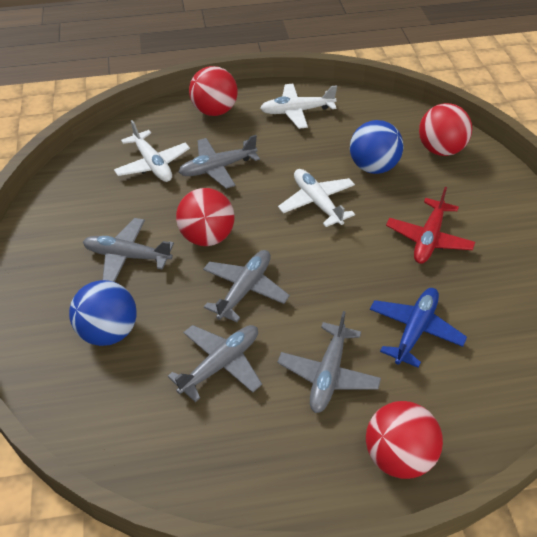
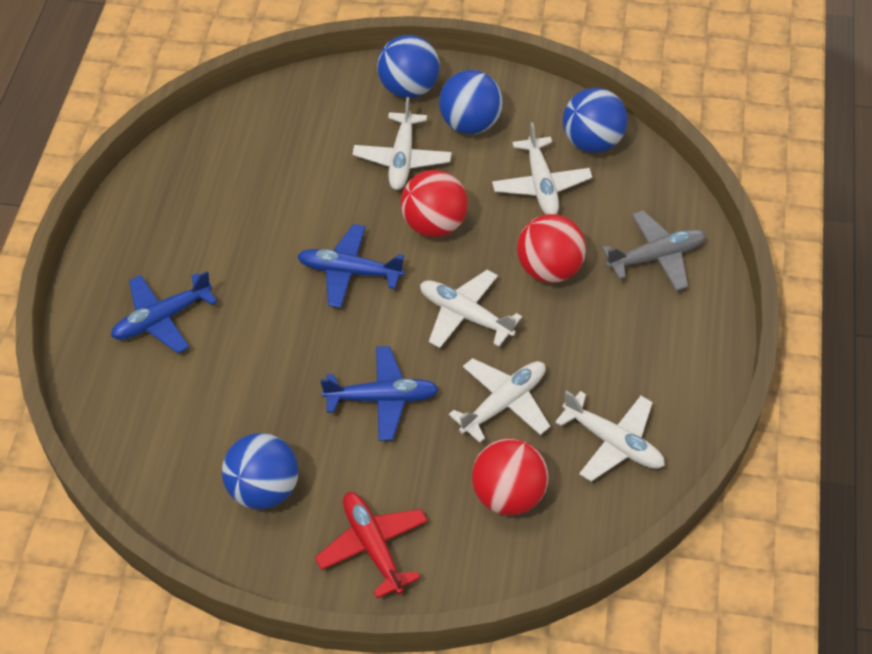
blue ball: [69,280,137,346] [350,120,404,174] = 2 -> [222,433,298,509] [377,35,440,98] [439,70,503,134] [563,88,627,153] = 4
blue plane: [370,288,467,368] = 1 -> [111,271,217,354] [297,224,405,308] [320,346,439,441] = 3
grey plane: [83,218,174,282] [168,325,262,402] [179,135,260,189] [203,250,290,322] [277,311,381,413] = 5 -> [602,210,706,291] = 1
red ball: [176,188,234,246] [189,66,238,116] [366,401,443,479] [419,103,472,156] = 4 -> [401,170,468,237] [472,438,548,515] [517,214,586,283] = 3
white plane: [114,120,190,182] [260,84,337,129] [278,169,355,227] = 3 -> [352,97,452,190] [420,270,522,348] [449,358,550,443] [492,122,592,214] [555,390,665,482] = 5

